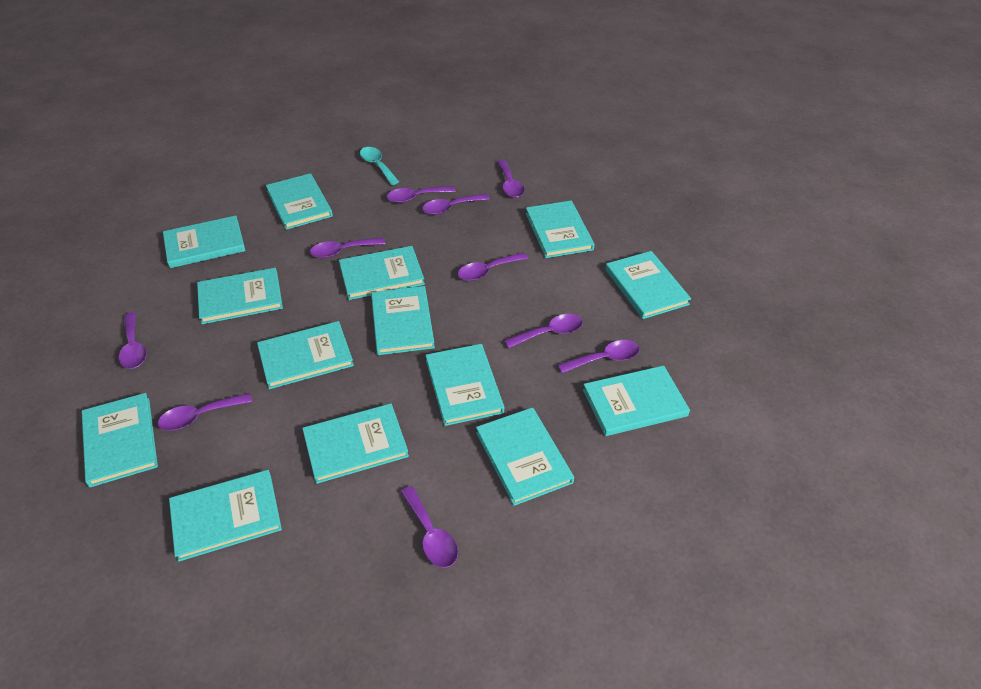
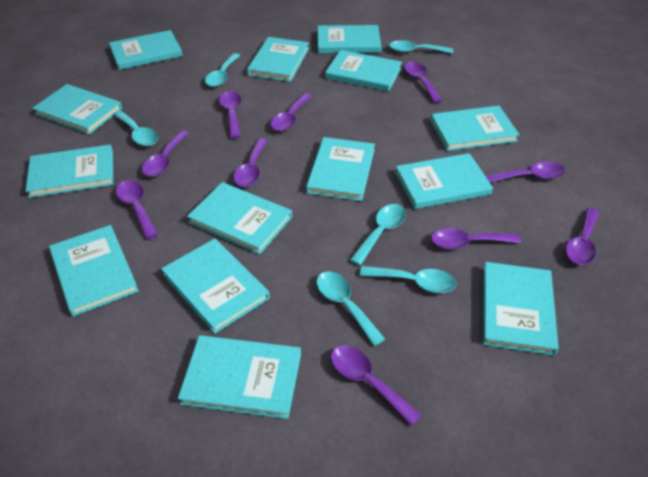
turquoise spoon: [360,147,399,185] = 1 -> [113,111,158,146] [205,53,240,87] [316,272,385,346] [350,204,406,265] [360,266,456,293] [389,40,453,54] = 6

